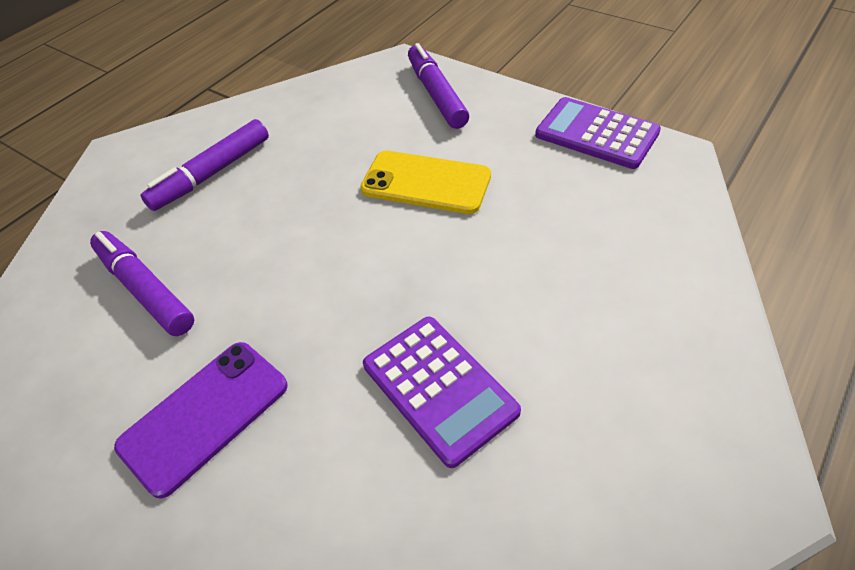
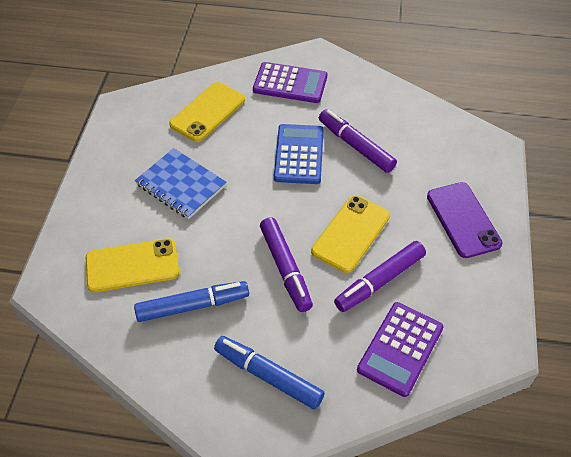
blue calculator: none = 0 -> [274,124,324,184] = 1
blue marker: none = 0 -> [134,281,249,322] [214,336,325,409] = 2
blue notebook: none = 0 -> [135,148,227,219] = 1
yellow phone: [360,151,491,214] = 1 -> [86,238,179,292] [169,82,245,142] [311,195,390,273] = 3

